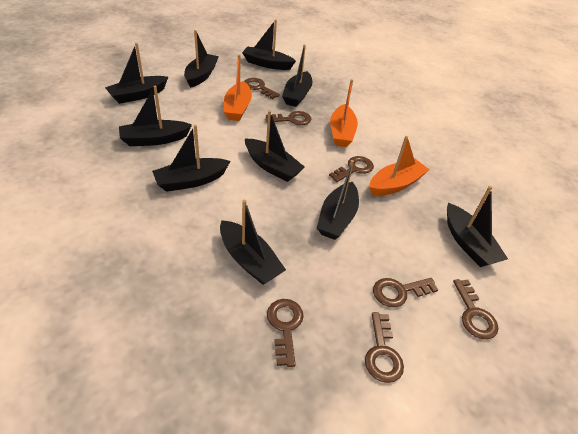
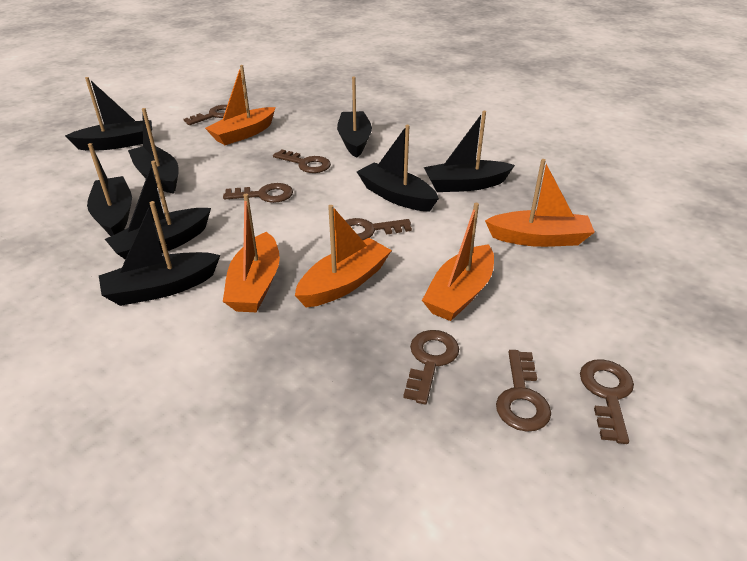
black boat: [105,43,168,104] [119,86,192,146] [152,125,230,192] [184,30,219,88] [220,200,286,285] [242,19,296,70] [245,110,305,182] [282,45,312,107] [317,160,359,240] [447,186,508,267] = 10 -> [65,77,152,151] [87,143,132,236] [99,201,220,306] [105,160,211,259] [128,108,179,194] [337,77,372,158] [357,125,439,212] [424,111,515,192] = 8
orange boat: [224,55,252,121] [330,79,358,147] [369,136,430,196] = 3 -> [205,65,275,145] [223,194,280,312] [295,205,392,307] [422,203,494,321] [485,159,595,247] = 5

